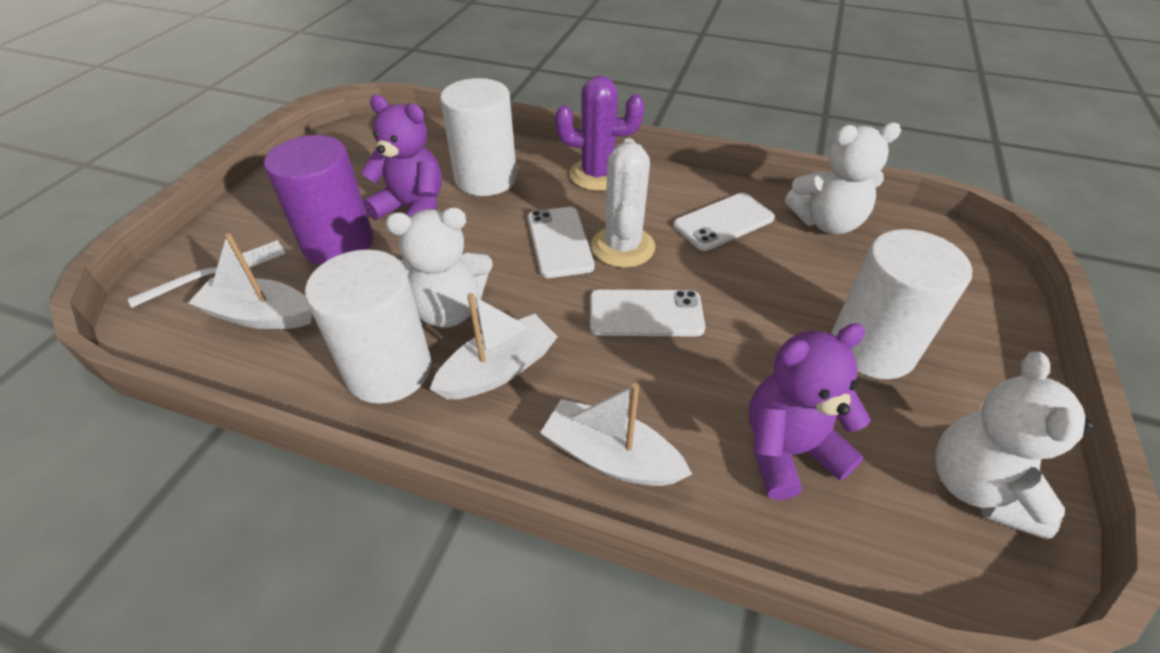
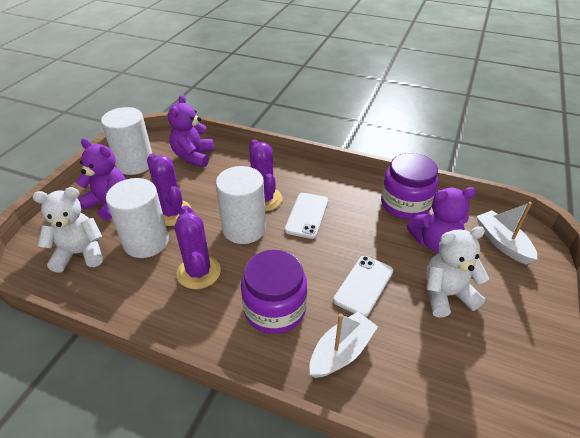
purple cactus: [555,75,644,191] = 1 -> [147,154,192,226] [175,206,221,289] [249,139,282,211] = 3
purple cylinder: [264,135,373,265] = 1 -> none = 0
purple jar: none = 0 -> [241,250,307,334] [381,153,438,219] = 2
purple teddy bear: [361,95,442,220] [749,323,871,500] = 2 -> [76,138,126,220] [168,95,214,167] [407,187,476,253] = 3
white boat: [188,233,312,330] [430,293,558,399] [540,383,692,486] = 3 -> [310,312,378,378] [476,202,538,264] = 2
white cactus: [591,138,655,268] = 1 -> none = 0
white fork: [128,240,286,308] = 1 -> none = 0
white phone: [528,207,595,278] [590,290,705,336] [673,193,775,251] = 3 -> [285,193,328,239] [333,256,393,317] = 2
white teddy bear: [386,208,493,327] [785,123,901,234] [936,352,1093,539] = 3 -> [33,187,103,273] [426,226,489,318] = 2

